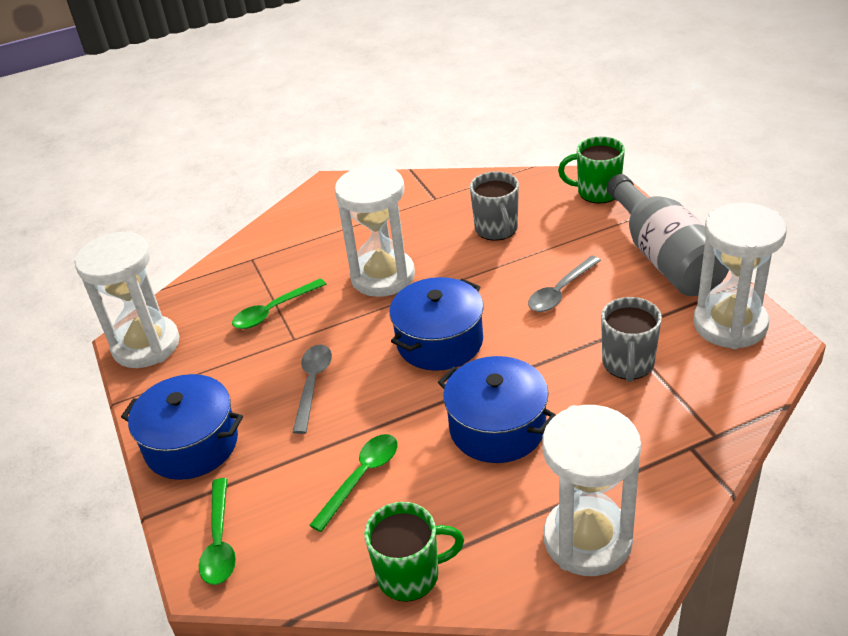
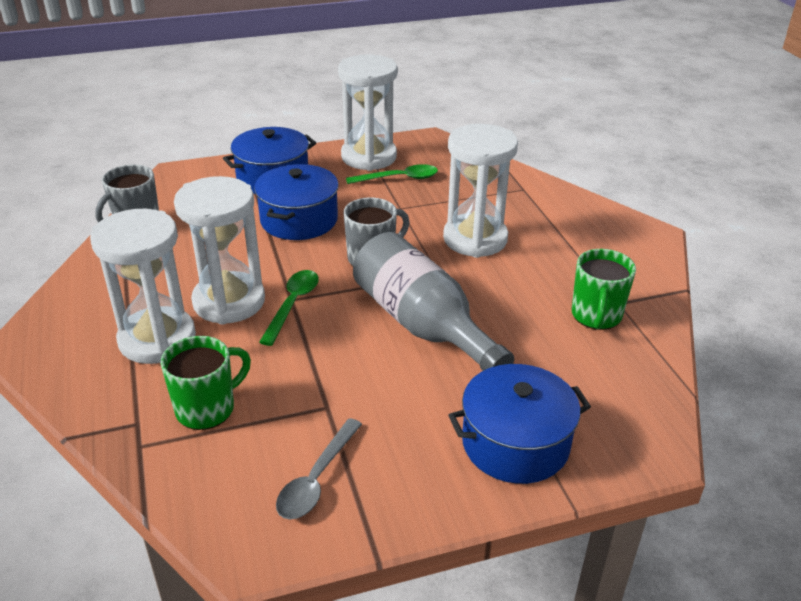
green spoon: [199,478,236,585] [232,278,326,329] [309,434,398,532] = 3 -> [259,270,319,346] [346,164,438,184] = 2
grey spoon: [293,345,332,434] [528,256,601,312] = 2 -> [276,418,362,519] = 1

